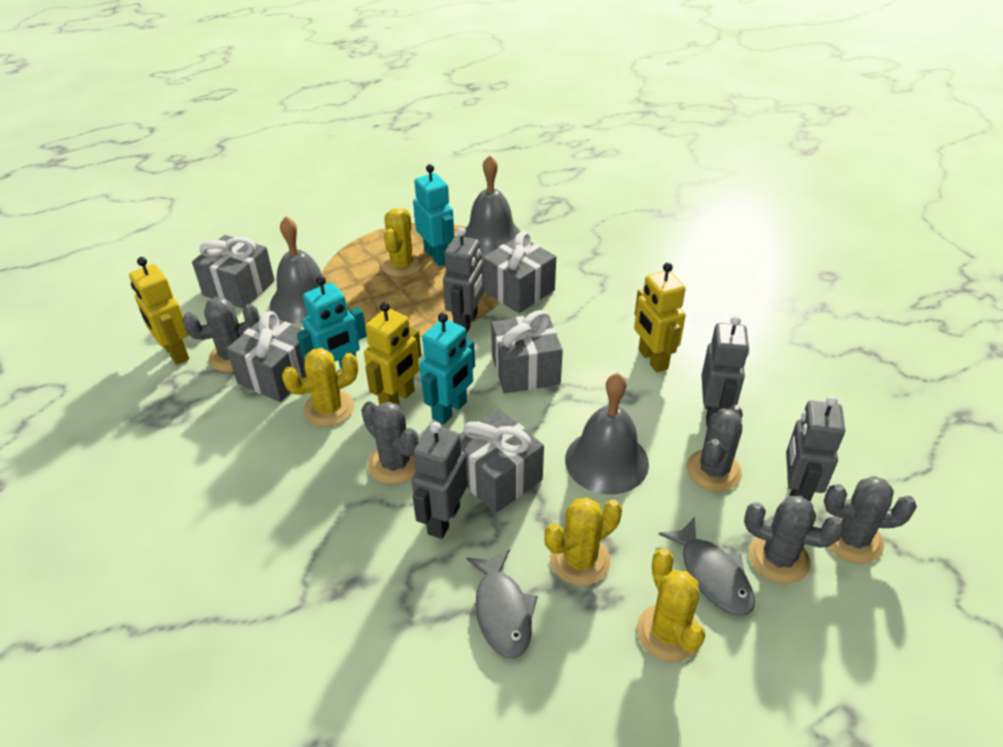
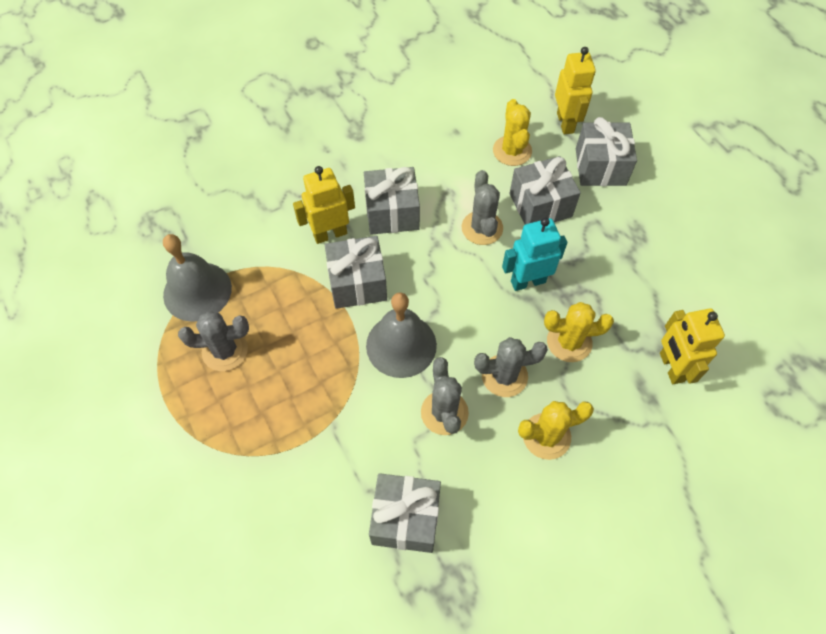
grey bell: [270,216,328,324] [463,155,521,256] [565,373,649,494] = 3 -> [163,234,232,322] [366,293,437,378] = 2
grey cactus: [182,297,260,372] [361,401,419,484] [686,404,743,492] [744,496,844,584] [824,476,917,564] = 5 -> [178,311,249,371] [421,357,469,435] [462,170,503,245] [474,337,548,397] = 4
grey fish: [466,549,538,658] [658,517,755,616] = 2 -> none = 0
grey robot: [412,422,468,539] [443,228,484,334] [702,316,749,427] [786,395,845,502] = 4 -> none = 0
turquoise robot: [297,276,367,372] [413,164,454,266] [419,313,475,425] = 3 -> [502,217,567,291] = 1
yellow cactus: [282,348,358,427] [381,208,423,277] [544,497,622,586] [637,548,705,662] = 4 -> [493,99,532,166] [518,401,594,460] [544,302,614,362] = 3

